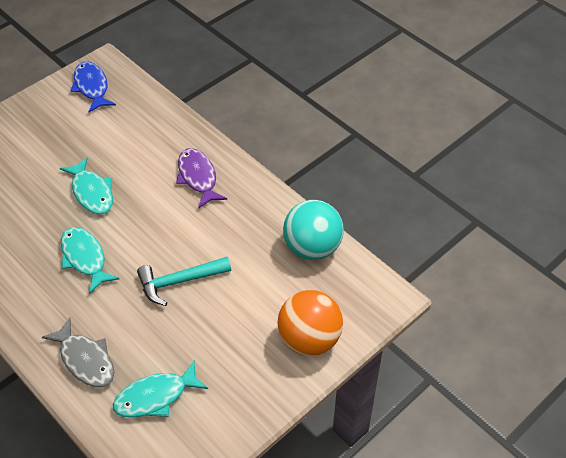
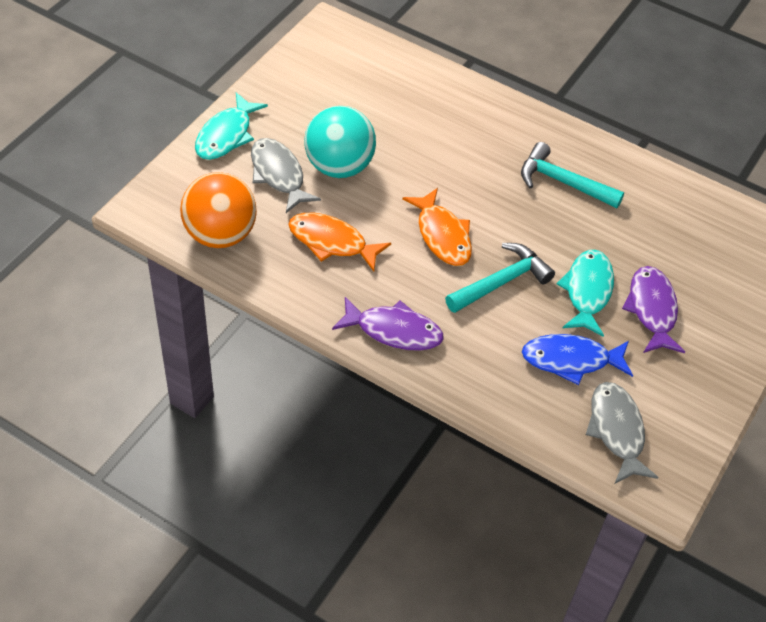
grey fish: [42,318,114,387] = 1 -> [251,138,321,213] [586,382,659,484] = 2
orange fish: none = 0 -> [288,213,391,271] [402,188,472,266] = 2
purple fish: [176,148,227,209] = 1 -> [332,297,444,351] [622,266,685,353] = 2
turquoise fish: [60,157,113,214] [61,227,119,294] [113,360,208,417] = 3 -> [195,92,268,160] [557,250,614,337] = 2
turquoise hammer: [137,257,231,306] = 1 -> [445,243,555,313] [521,142,624,208] = 2

